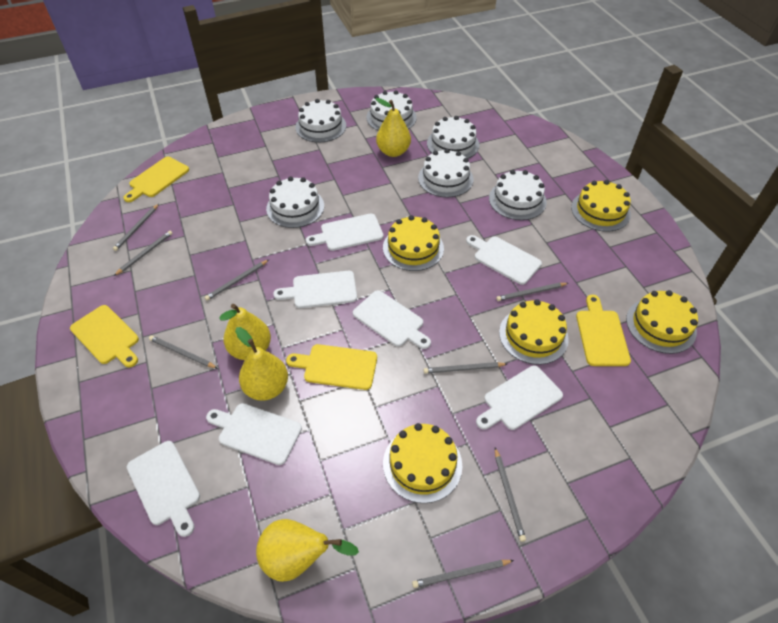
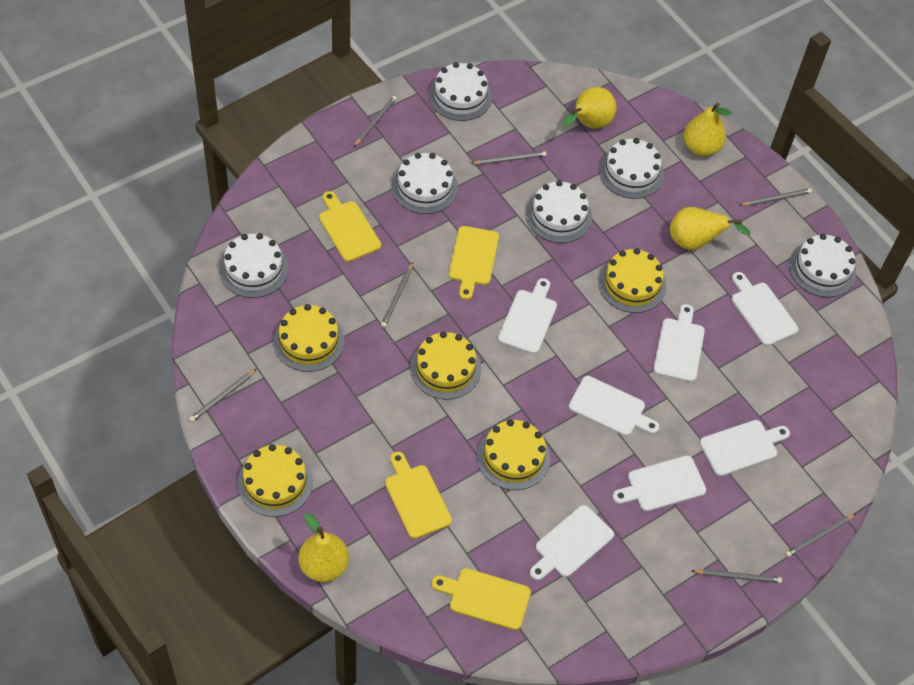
grey pencil: [113,204,159,251] [114,231,173,276] [149,336,217,368] [205,260,269,301] [412,560,514,588] [424,362,507,374] [495,448,526,542] [496,283,568,301] = 8 -> [189,369,257,422] [354,96,397,147] [381,263,413,327] [470,151,546,165] [692,569,782,583] [740,188,812,206] [785,514,855,557] = 7

